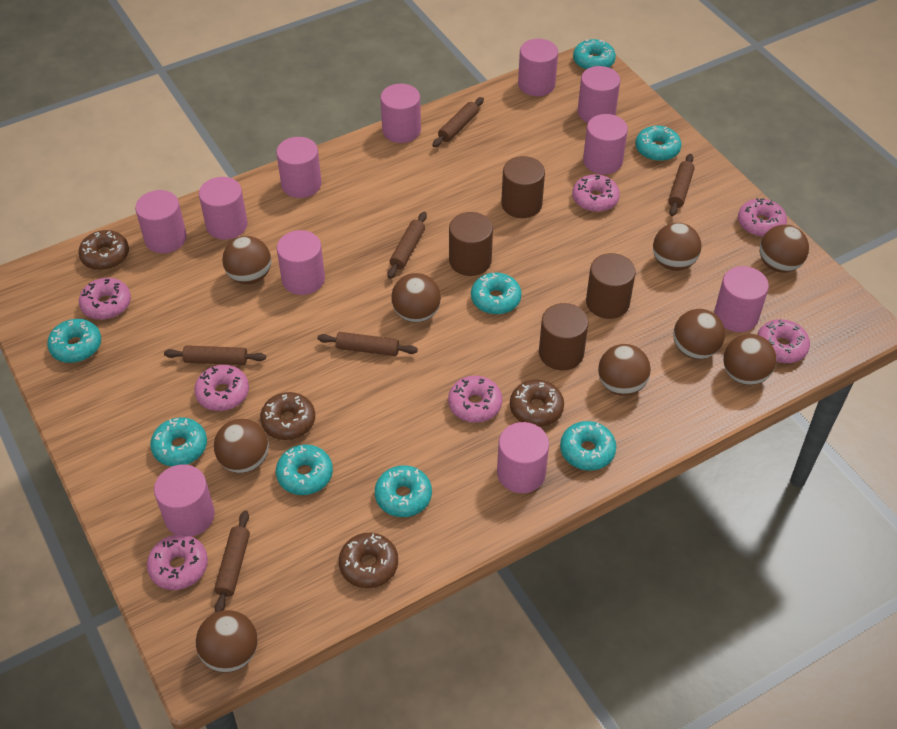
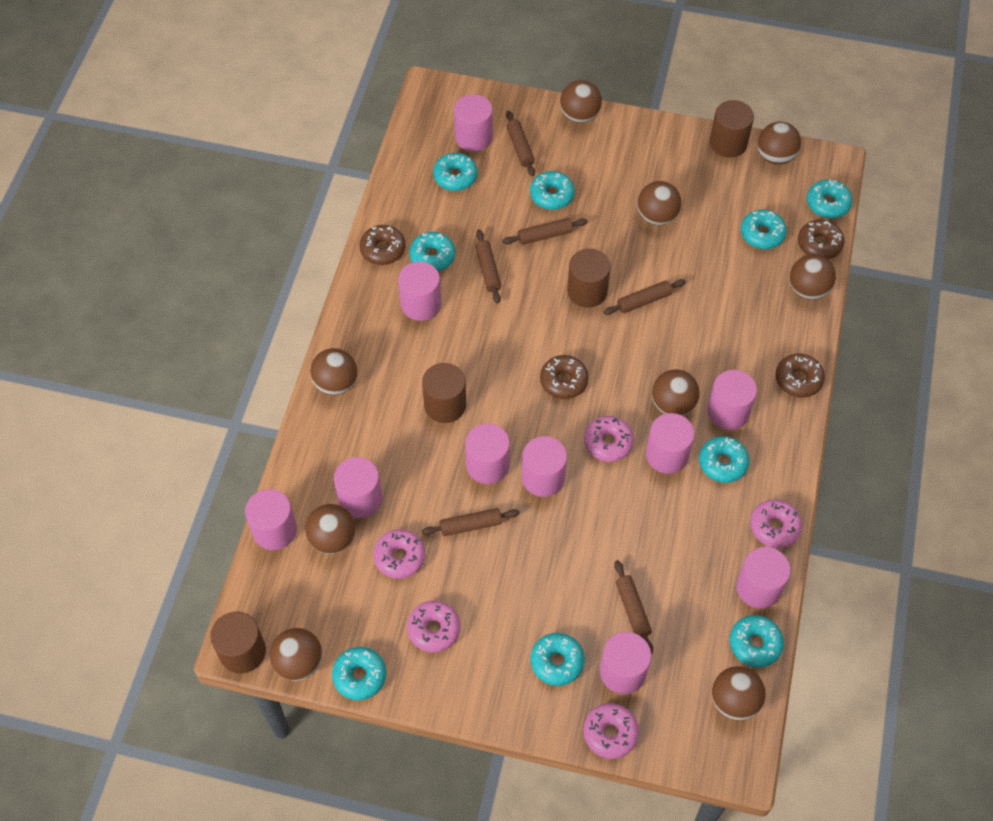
pink cylinder: [135,190,187,253] [154,465,215,537] [199,177,248,240] [276,137,322,198] [277,230,325,295] [380,84,421,143] [497,422,549,493] [518,39,558,96] [578,66,620,123] [583,114,628,174] [714,266,769,332] = 11 -> [245,489,297,550] [334,457,382,518] [398,262,441,321] [454,94,493,152] [465,424,510,484] [522,436,567,497] [600,632,651,694] [646,413,695,474] [707,370,757,430] [736,547,791,608] = 10
pink donut: [79,278,131,320] [147,534,208,590] [194,365,249,411] [448,376,502,423] [572,174,620,212] [738,198,787,237] [757,319,810,363] = 7 -> [373,529,425,579] [407,601,460,653] [583,703,639,759] [584,416,634,462] [750,500,802,548] = 5
turquoise donut: [47,319,101,363] [150,417,207,466] [276,444,333,495] [375,465,432,517] [471,273,522,315] [560,421,616,470] [573,39,616,70] [636,126,681,161] = 8 -> [332,647,386,700] [409,232,455,271] [433,153,478,191] [530,171,575,210] [531,633,585,686] [699,436,750,483] [730,615,784,667] [741,209,787,249] [807,179,853,218] = 9

